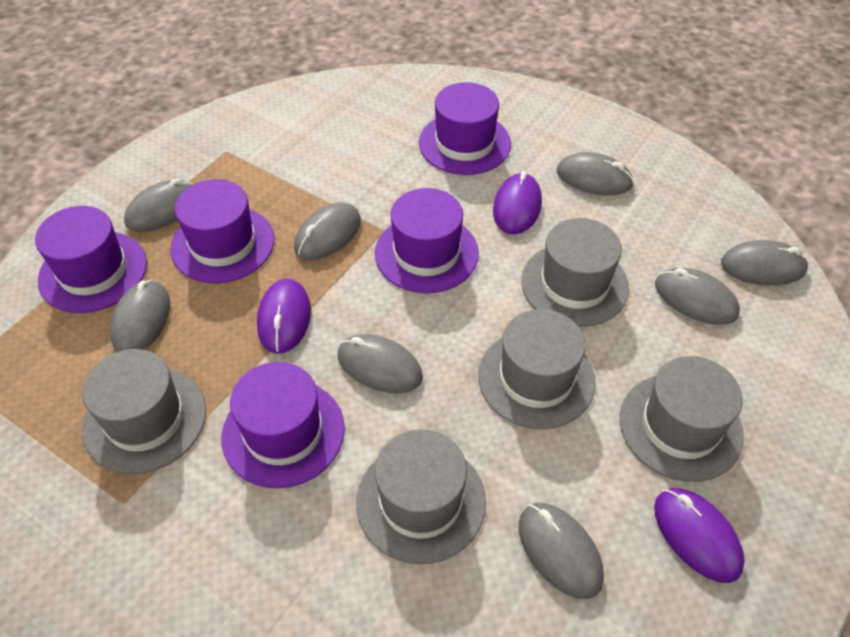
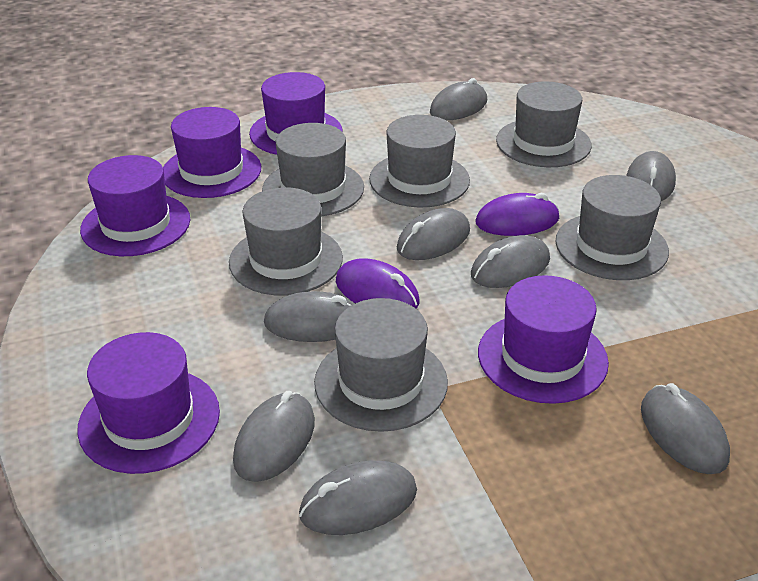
grey hat: [82,349,206,474] [356,429,486,564] [478,309,596,429] [521,218,629,327] [620,356,744,482] = 5 -> [229,187,343,296] [262,123,364,216] [314,298,448,432] [369,115,470,208] [496,81,592,167] [555,175,669,280] = 6
purple mouse: [257,279,311,354] [493,171,542,234] [654,488,745,583] = 3 -> [336,258,420,309] [475,193,559,236] = 2

